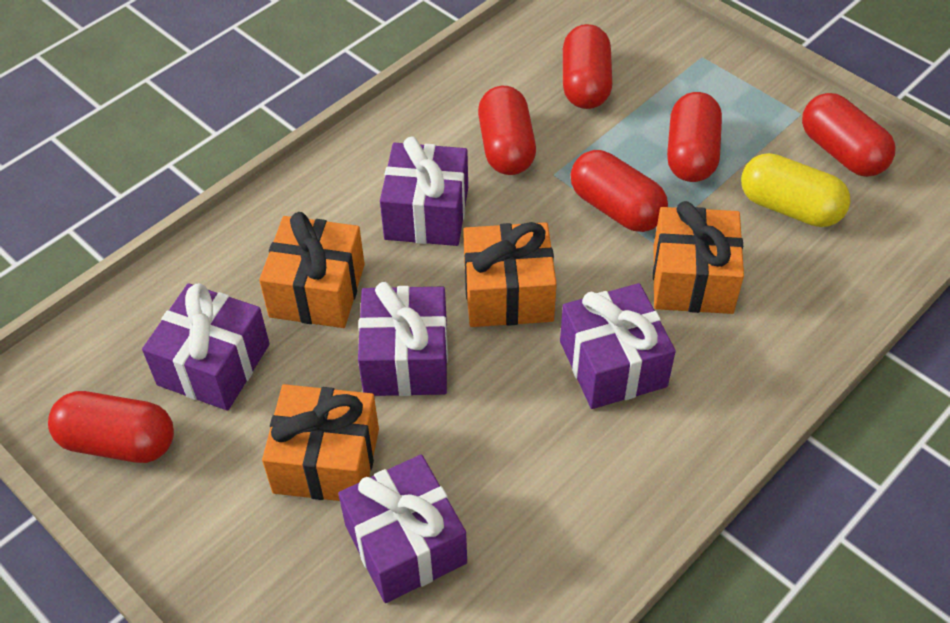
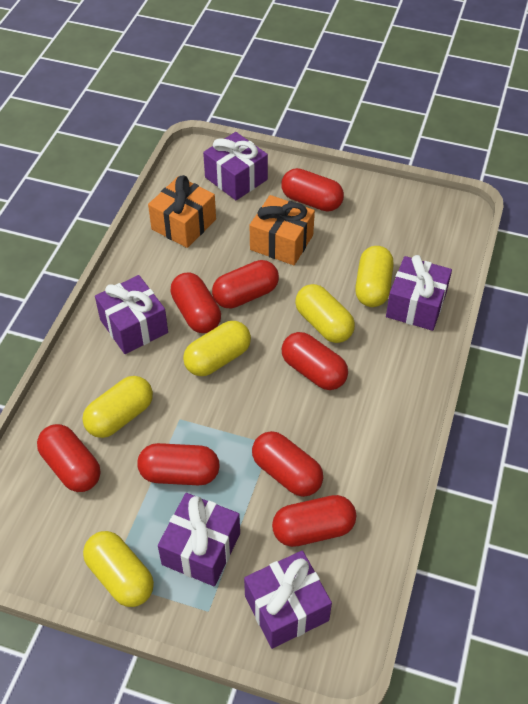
orange gift: [259,212,365,328] [262,384,379,501] [463,222,557,327] [653,201,744,314] = 4 -> [148,175,216,248] [250,195,315,265] = 2
red capsule: [48,391,174,463] [478,86,536,175] [563,24,612,109] [570,150,668,232] [667,92,722,182] [802,93,895,177] = 6 -> [37,424,100,492] [137,443,220,485] [170,273,221,333] [212,260,279,308] [252,431,323,497] [272,495,356,547] [281,168,344,212] [282,332,348,390] = 8
yellow capsule: [741,153,850,227] = 1 -> [82,376,153,438] [83,531,154,607] [183,321,251,376] [295,284,355,343] [355,246,394,307] = 5

